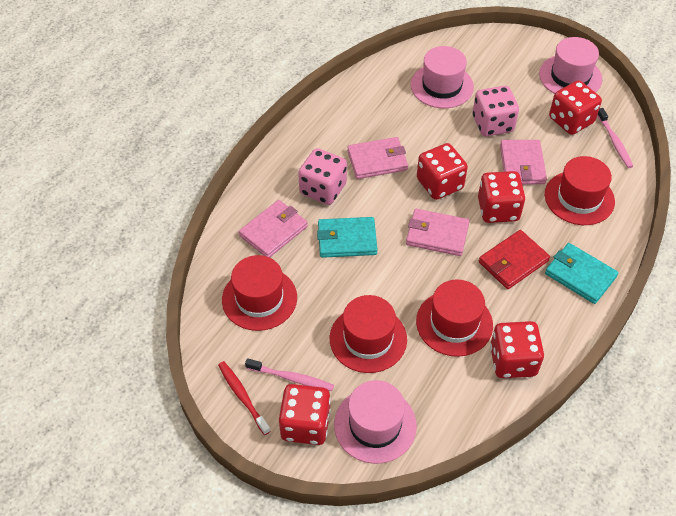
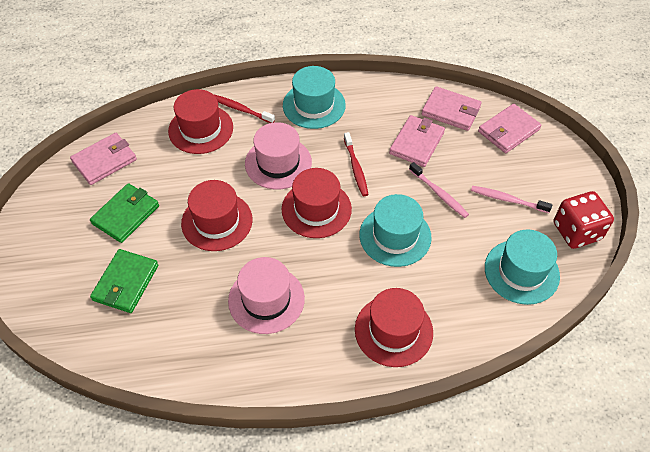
green wallet: none = 0 -> [90,183,159,243] [90,249,158,313] = 2
pink dice: [298,148,347,205] [473,86,519,137] = 2 -> none = 0
pink hat: [334,380,417,464] [411,46,474,108] [539,37,602,94] = 3 -> [228,257,305,334] [245,122,312,190] = 2
red dice: [279,384,331,445] [417,143,468,200] [478,171,525,223] [490,321,544,378] [549,80,602,135] = 5 -> [554,191,614,249] = 1
red toothbrush: [218,361,270,435] = 1 -> [213,94,275,123] [344,132,368,196] = 2
red wallet: [479,230,550,289] = 1 -> none = 0
turquoise hat: none = 0 -> [283,66,346,129] [359,194,432,267] [485,230,560,305] = 3
turquoise wallet: [317,217,378,258] [545,243,618,304] = 2 -> none = 0

